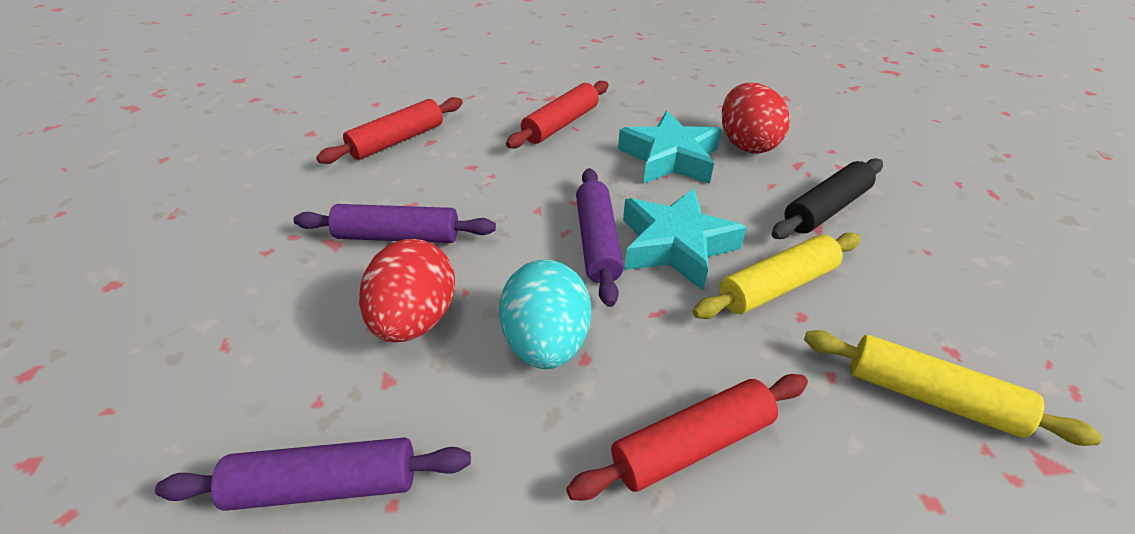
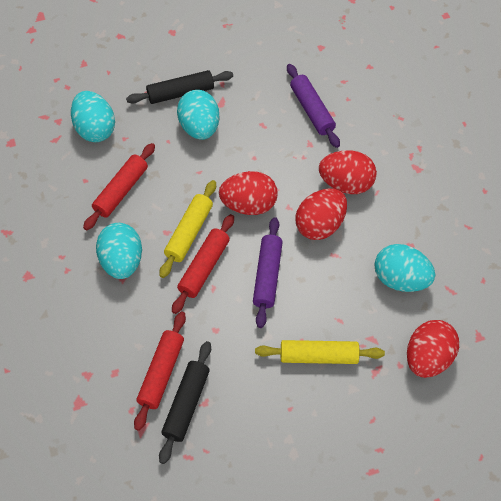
black rolling pin: [772,158,883,239] = 1 -> [126,70,233,104] [159,341,211,464] = 2
purple rolling pin: [155,437,471,511] [293,204,496,243] [576,168,624,307] = 3 -> [253,217,283,328] [287,64,340,148] = 2
red egg: [359,239,455,342] [722,83,790,154] = 2 -> [219,171,278,215] [295,188,347,240] [319,150,377,194] [407,320,459,378] = 4
turquoise egg: [499,259,591,369] = 1 -> [71,91,115,142] [96,223,142,279] [177,90,219,140] [375,244,435,292] = 4
turquoise star: [618,111,722,184] [623,188,747,291] = 2 -> none = 0

